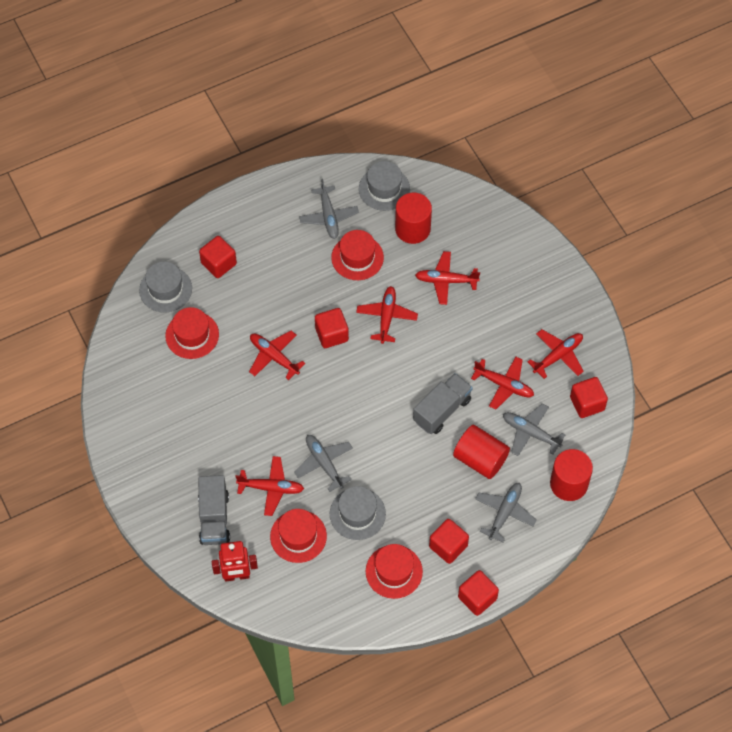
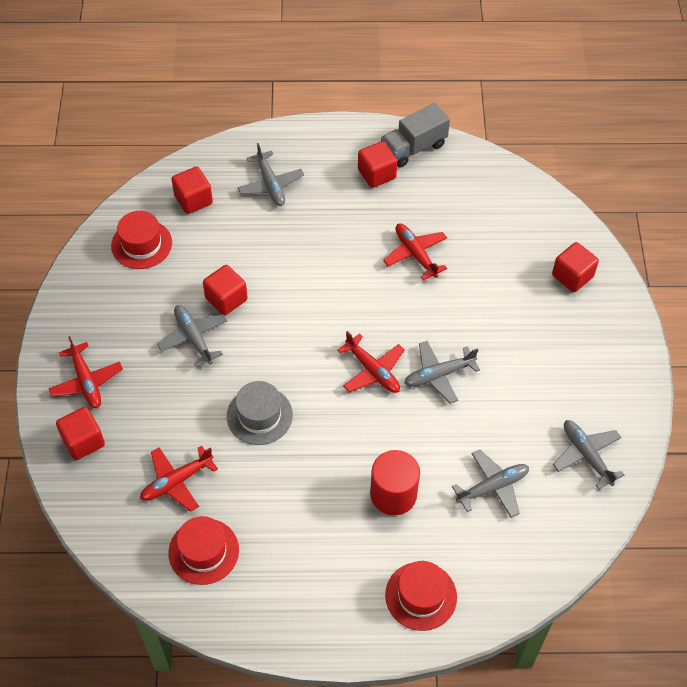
grey hat: [139,262,192,312] [330,486,386,540] [359,161,410,211] = 3 -> [227,381,293,445] = 1
grey plane: [294,435,353,492] [299,179,359,239] [475,483,537,543] [503,403,565,456] = 4 -> [158,305,227,367] [237,143,304,206] [404,341,480,404] [452,450,529,518] [553,420,624,489] = 5
grey truck: [198,475,230,545] [413,373,473,434] = 2 -> [381,103,450,168] = 1
red cylinder: [395,193,432,244] [453,425,510,479] [550,449,593,501] = 3 -> [370,450,420,515] = 1
red hat: [165,307,219,359] [270,509,327,563] [331,230,384,280] [366,544,423,599] = 4 -> [111,211,172,269] [168,516,239,585] [385,561,457,631] = 3
red plane: [235,456,304,516] [249,331,305,380] [356,286,418,344] [415,251,480,305] [471,357,534,410] [528,329,584,379] = 6 -> [48,336,123,408] [140,446,218,512] [338,331,405,393] [383,223,447,280] = 4
red robot: [212,541,258,582] = 1 -> none = 0

